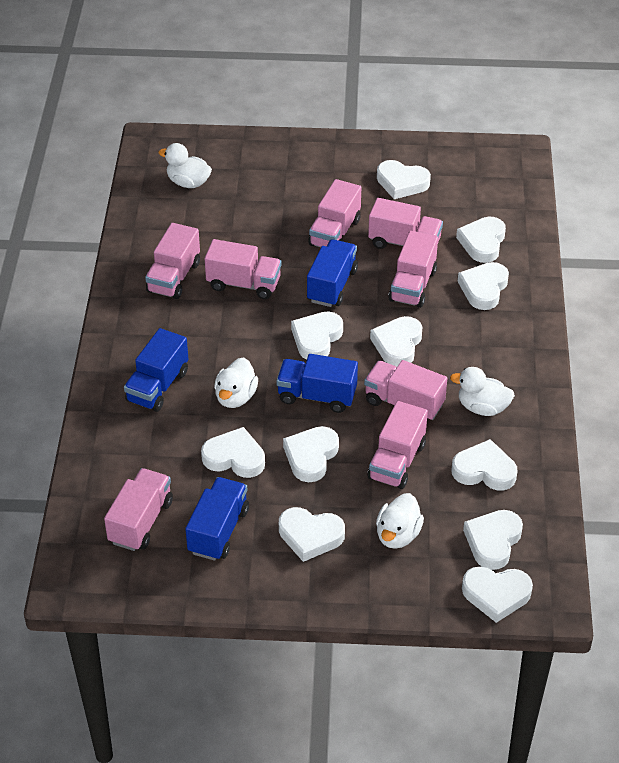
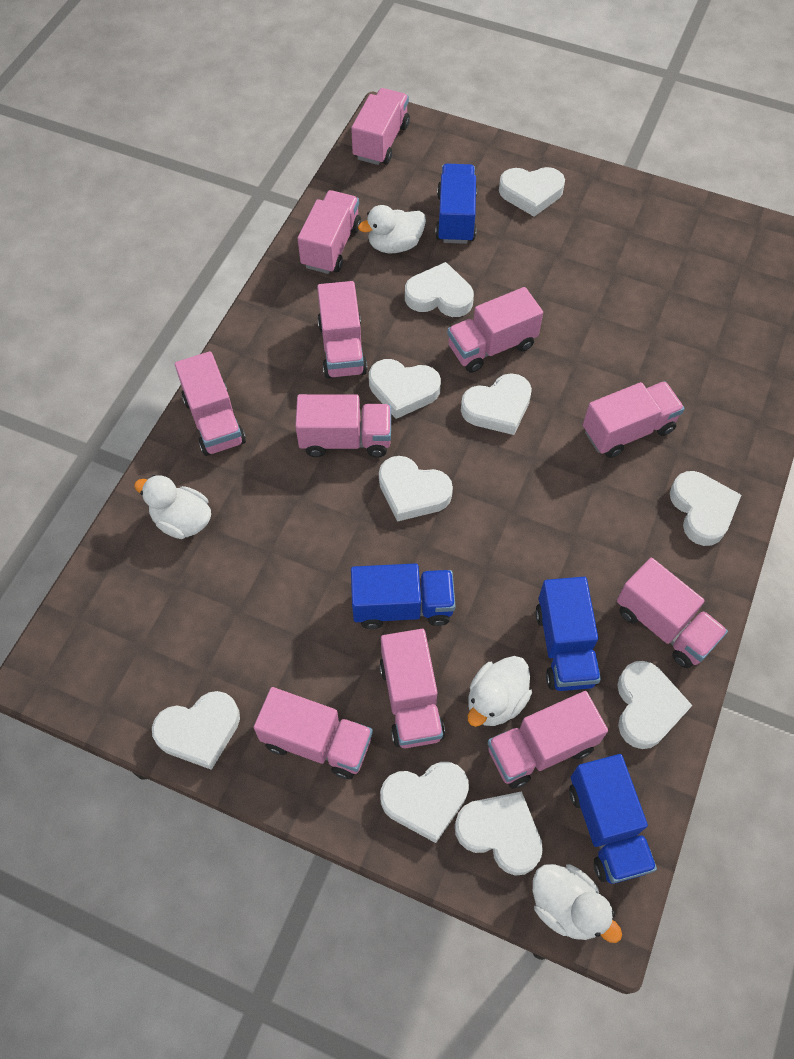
pink truck: [104,468,173,551] [145,223,200,299] [205,239,281,299] [308,179,361,247] [364,360,447,420] [368,198,443,249] [368,401,428,489] [389,231,438,308] = 8 -> [175,351,246,456] [254,687,373,779] [295,394,391,457] [298,190,361,274] [317,281,367,379] [351,88,410,165] [379,629,445,748] [447,287,543,373] [488,691,608,789] [583,381,685,458] [617,558,728,668] = 11
white heart: [201,427,265,478] [279,507,345,562] [283,426,339,482] [291,312,343,360] [370,316,422,367] [377,160,431,199] [452,439,518,490] [456,217,506,263] [457,262,509,310] [462,566,533,623] [463,510,523,570] = 11 -> [152,691,240,770] [369,359,441,419] [379,456,453,522] [380,762,469,843] [405,262,474,317] [455,791,543,876] [461,373,532,435] [499,167,565,216] [617,661,693,749] [670,471,741,546] = 10

